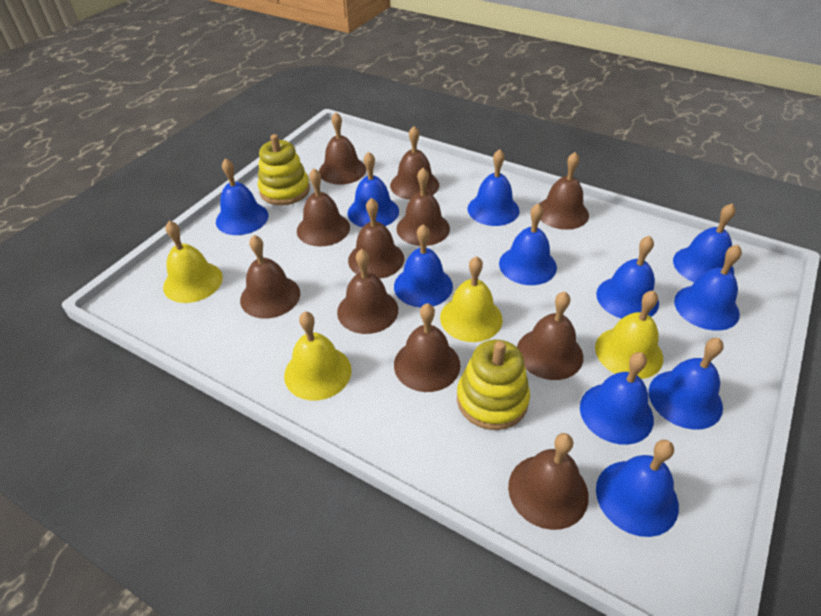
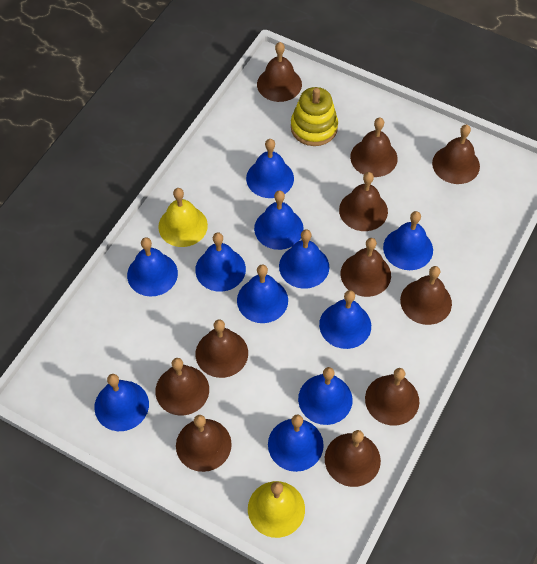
yellow bell: [163,221,223,303] [284,312,352,400] [440,256,503,342] [595,290,663,379] = 4 -> [158,188,208,247] [248,481,305,538] = 2
yellow stacking toy: [258,134,310,205] [457,340,530,430] = 2 -> [291,87,338,146] = 1

